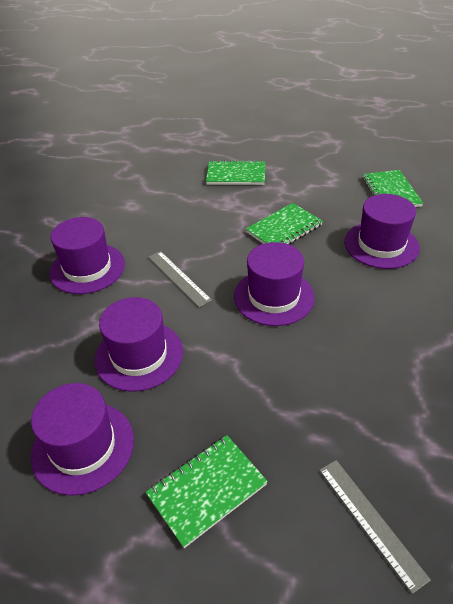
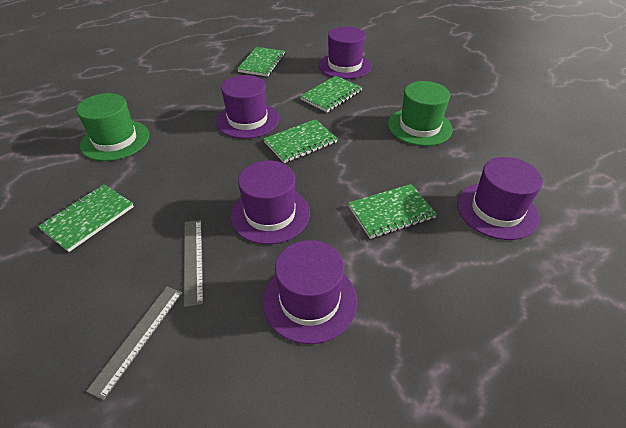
green hat: none = 0 -> [76,93,149,161] [388,81,453,146] = 2
green notebook: [146,435,268,548] [206,160,265,185] [246,203,323,244] [362,170,423,207] = 4 -> [38,184,134,252] [237,47,285,77] [263,119,338,163] [300,76,362,112] [348,184,437,239] = 5

